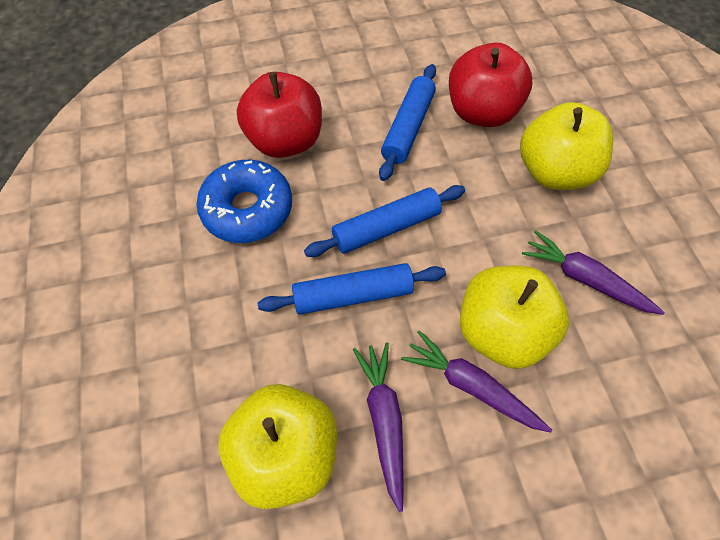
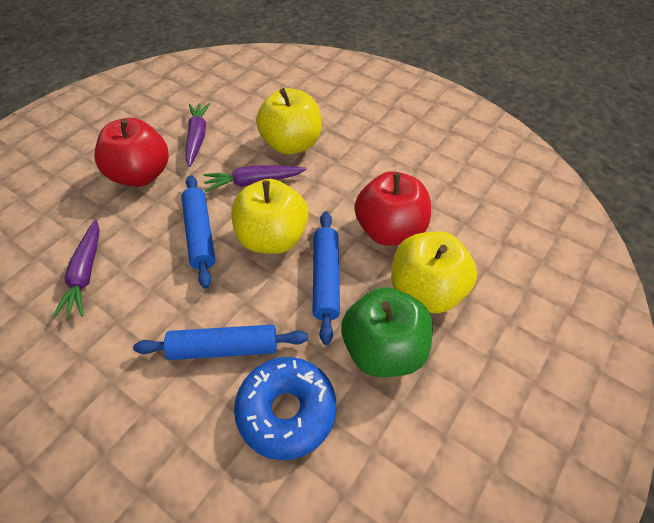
green apple: none = 0 -> [341,287,433,377] = 1

